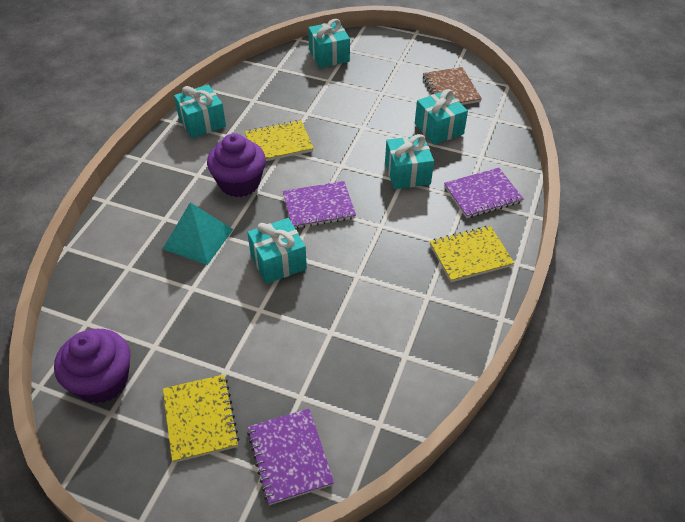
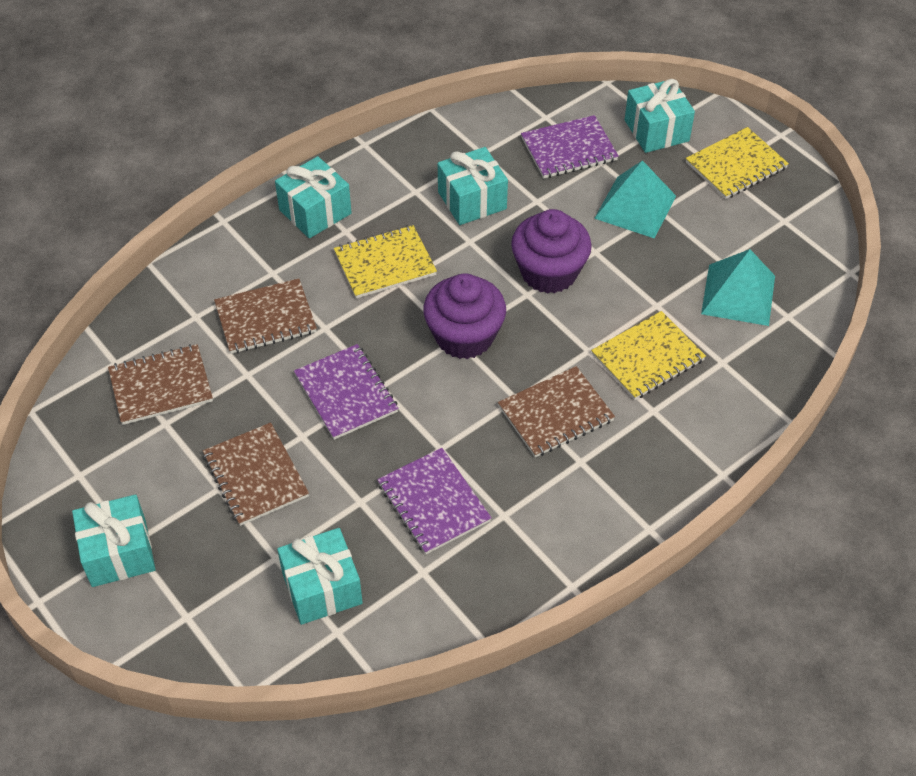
brown notebook: [423,67,482,105] = 1 -> [108,344,213,425] [203,422,309,526] [214,278,317,354] [498,366,615,457] = 4
turquoise pyramid: [163,202,233,265] = 1 -> [594,160,676,239] [701,249,775,326] = 2

